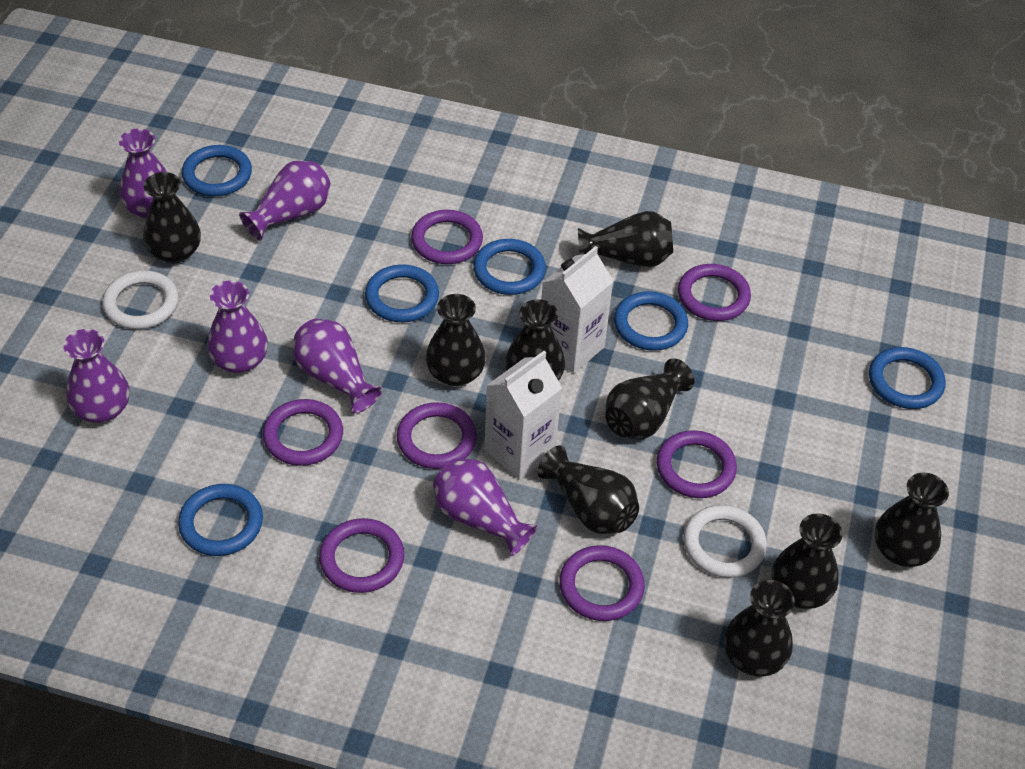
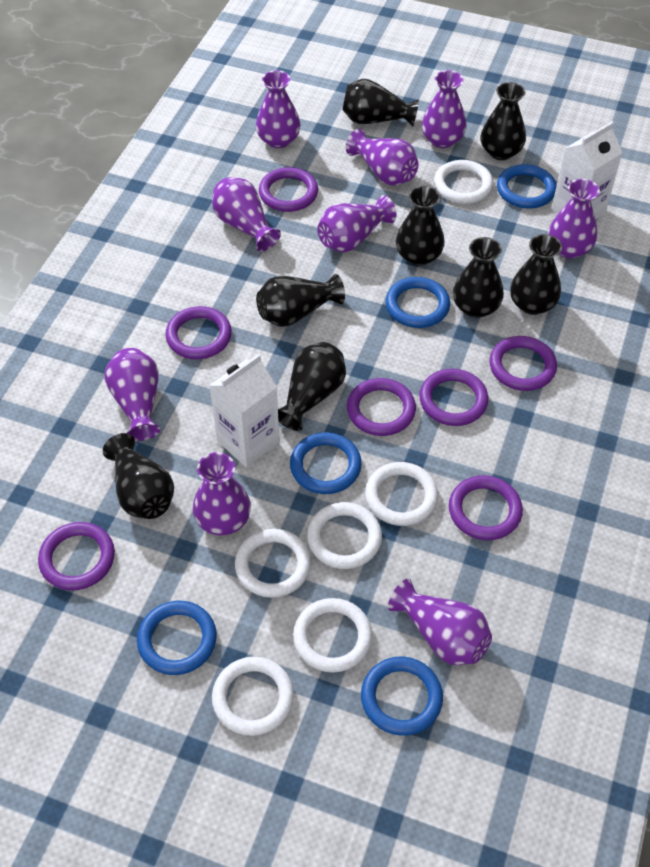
black vase: [143,172,201,263] [426,294,486,386] [505,299,565,381] [538,445,639,534] [578,211,673,267] [606,358,694,439] [724,580,795,677] [772,513,843,609] [875,473,949,567] = 9 -> [103,433,174,519] [256,274,345,327] [278,342,346,431] [342,79,419,127] [396,186,445,266] [453,237,504,318] [481,82,526,160] [510,234,562,315] = 8
blue ring: [178,484,263,556] [182,145,252,196] [365,264,439,322] [473,239,546,295] [614,291,688,351] [869,347,946,409] = 6 -> [137,601,217,675] [290,432,362,494] [361,657,443,736] [386,277,450,328] [497,164,556,208] = 5
purple vase: [64,329,129,423] [119,128,176,219] [207,280,268,373] [239,161,330,241] [293,319,382,414] [433,459,537,556] = 6 -> [105,348,160,441] [193,452,251,535] [212,177,281,252] [256,70,300,148] [317,195,397,252] [346,129,419,186] [388,579,492,665] [422,70,467,148] [548,179,600,259] = 9
white ring: [102,271,179,329] [683,505,767,578] = 2 -> [212,657,294,736] [235,529,311,598] [293,598,373,673] [307,502,382,569] [365,462,438,526] [434,160,493,204] = 6

